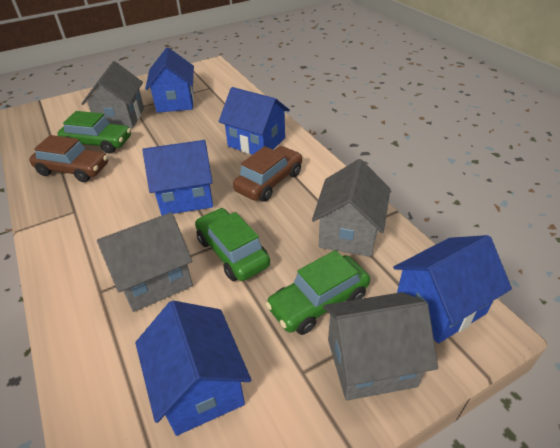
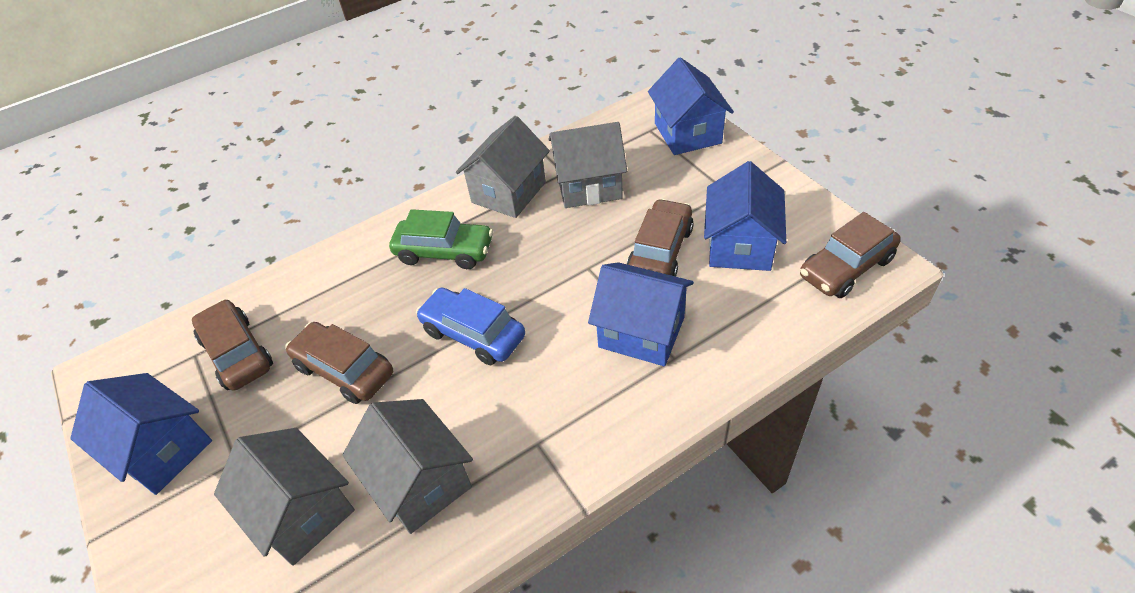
blue car: none = 0 -> [416,288,525,365] = 1
blue house: [135,301,251,436] [143,140,213,215] [145,47,194,113] [219,87,290,155] [393,235,512,343] = 5 -> [70,373,212,495] [588,262,694,366] [648,57,734,155] [704,161,786,271] = 4
brown car: [29,135,108,182] [233,146,303,202] = 2 -> [192,299,273,391] [285,322,393,404] [627,199,694,277] [800,212,901,298] = 4
green car: [58,111,131,154] [195,208,270,281] [266,250,370,335] = 3 -> [389,209,493,269] = 1

